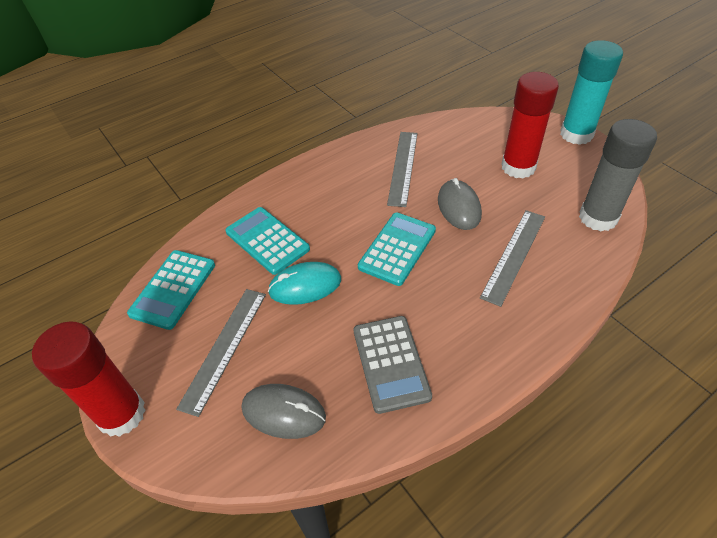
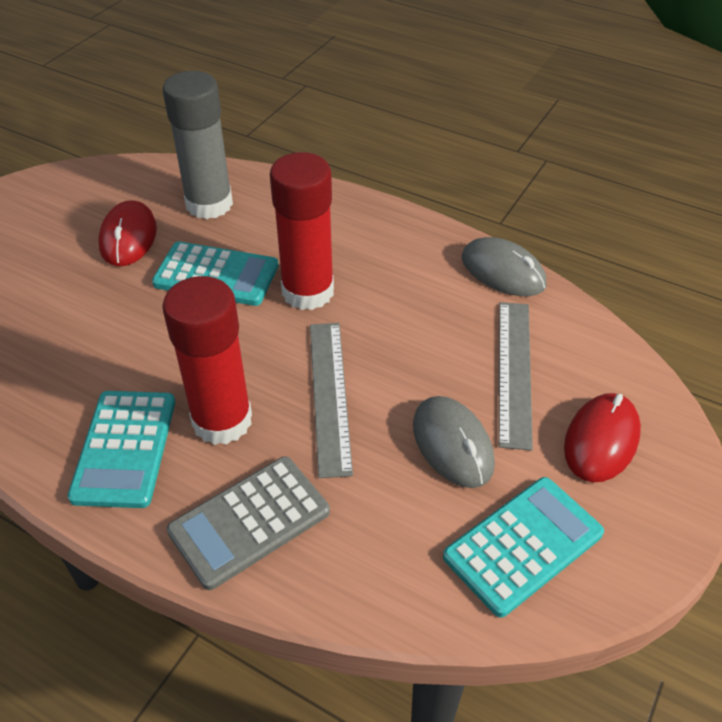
grey ruler: [176,289,266,417] [387,132,418,207] [480,210,545,307] = 3 -> [310,323,353,478] [499,302,533,451] = 2
red mouse: none = 0 -> [98,200,157,266] [564,393,641,482] = 2
turquoise glue stick: [560,40,623,145] = 1 -> none = 0
turquoise mouse: [268,262,341,305] = 1 -> none = 0

